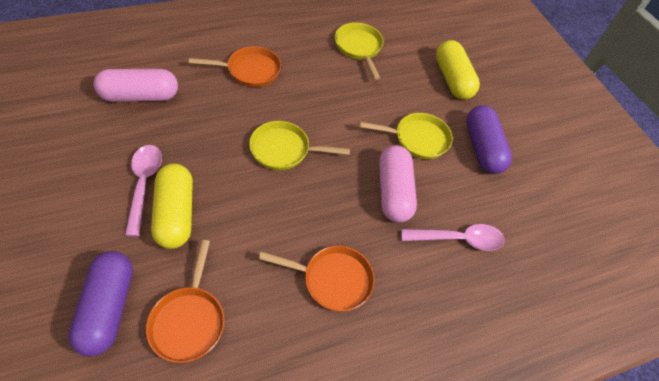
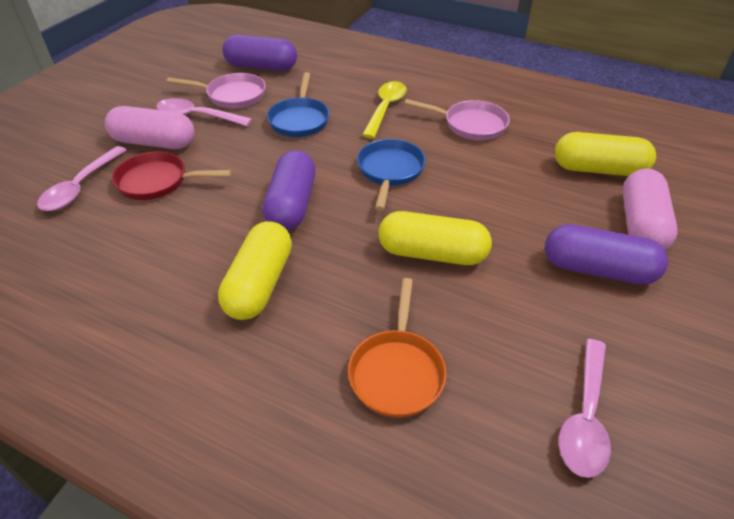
blue pan: none = 0 -> [267,72,330,137] [357,139,426,211] = 2
orange pan: [146,240,224,363] [189,46,281,87] [258,246,375,311] = 3 -> [348,278,447,418] = 1
pink pan: none = 0 -> [167,73,266,108] [405,99,510,140] = 2
pink spoon: [125,145,162,237] [401,224,505,251] = 2 -> [37,146,126,211] [156,98,252,126] [558,339,611,478] = 3
purple capsule: [68,251,133,356] [466,105,512,174] = 2 -> [222,35,297,71] [262,150,315,231] [545,224,668,285] = 3
red pan: none = 0 -> [112,151,232,200] = 1
yellow capsule: [151,164,193,249] [436,40,480,99] = 2 -> [218,221,292,320] [378,211,492,265] [554,132,656,176] = 3
yellow pan: [249,121,350,170] [335,23,384,80] [358,113,453,159] = 3 -> none = 0
yellow spoon: none = 0 -> [362,81,407,139] = 1

